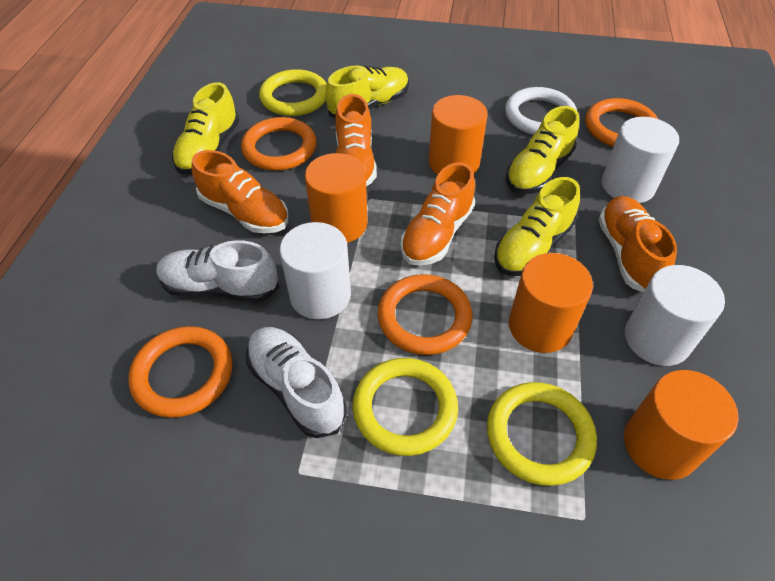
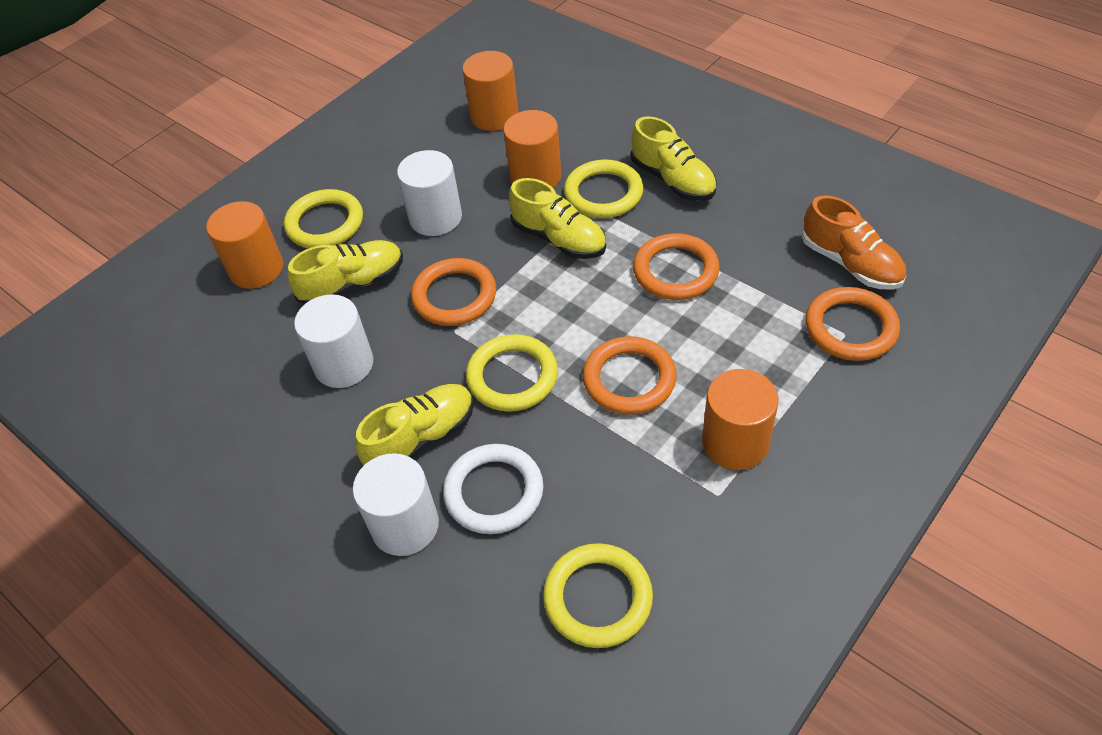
orange shoe: [192,150,288,233] [335,94,377,187] [401,162,475,266] [598,196,677,292] = 4 -> [802,195,906,290] = 1
white shoe: [156,240,279,303] [246,327,347,438] = 2 -> none = 0
yellow ring: [259,69,327,116] [353,358,458,456] [487,382,597,486] = 3 -> [284,189,363,248] [466,334,558,412] [543,543,653,648] [564,159,644,218] = 4

